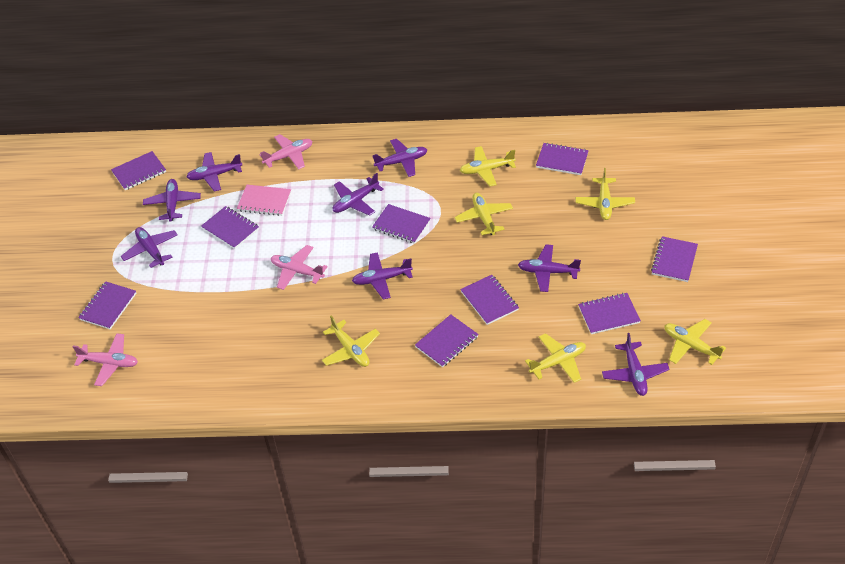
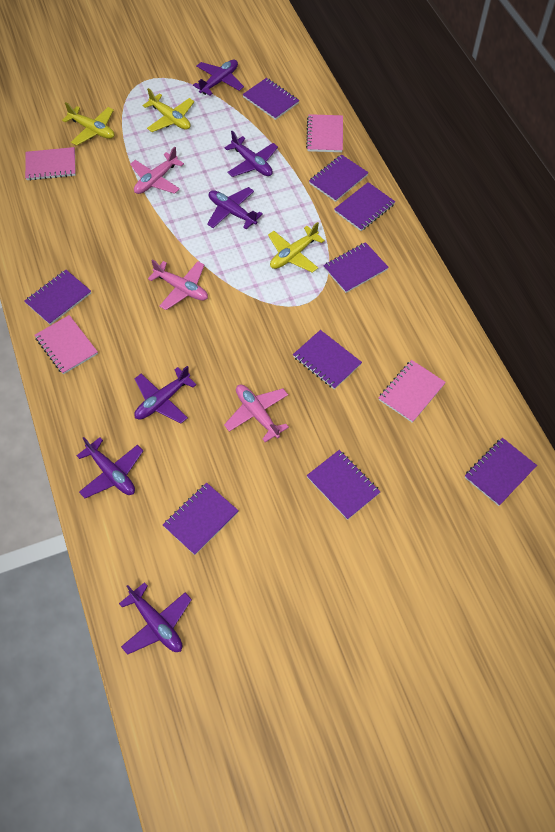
pink notebook: [237,185,291,216] = 1 -> [25,147,76,181] [34,315,98,374] [306,114,343,152] [379,360,446,423] = 4
purple plane: [121,227,178,268] [143,179,201,222] [186,152,242,192] [333,173,384,216] [352,252,413,300] [372,139,427,177] [518,244,581,292] [602,333,670,396] = 8 -> [76,437,143,498] [119,582,192,655] [134,366,197,423] [193,60,244,95] [207,187,263,229] [225,131,278,177] = 6
yellow plane: [322,316,380,367] [454,193,513,235] [460,146,516,186] [525,333,586,383] [575,168,635,220] [664,319,726,365] = 6 -> [62,102,114,146] [143,88,194,132] [268,222,325,273] = 3

